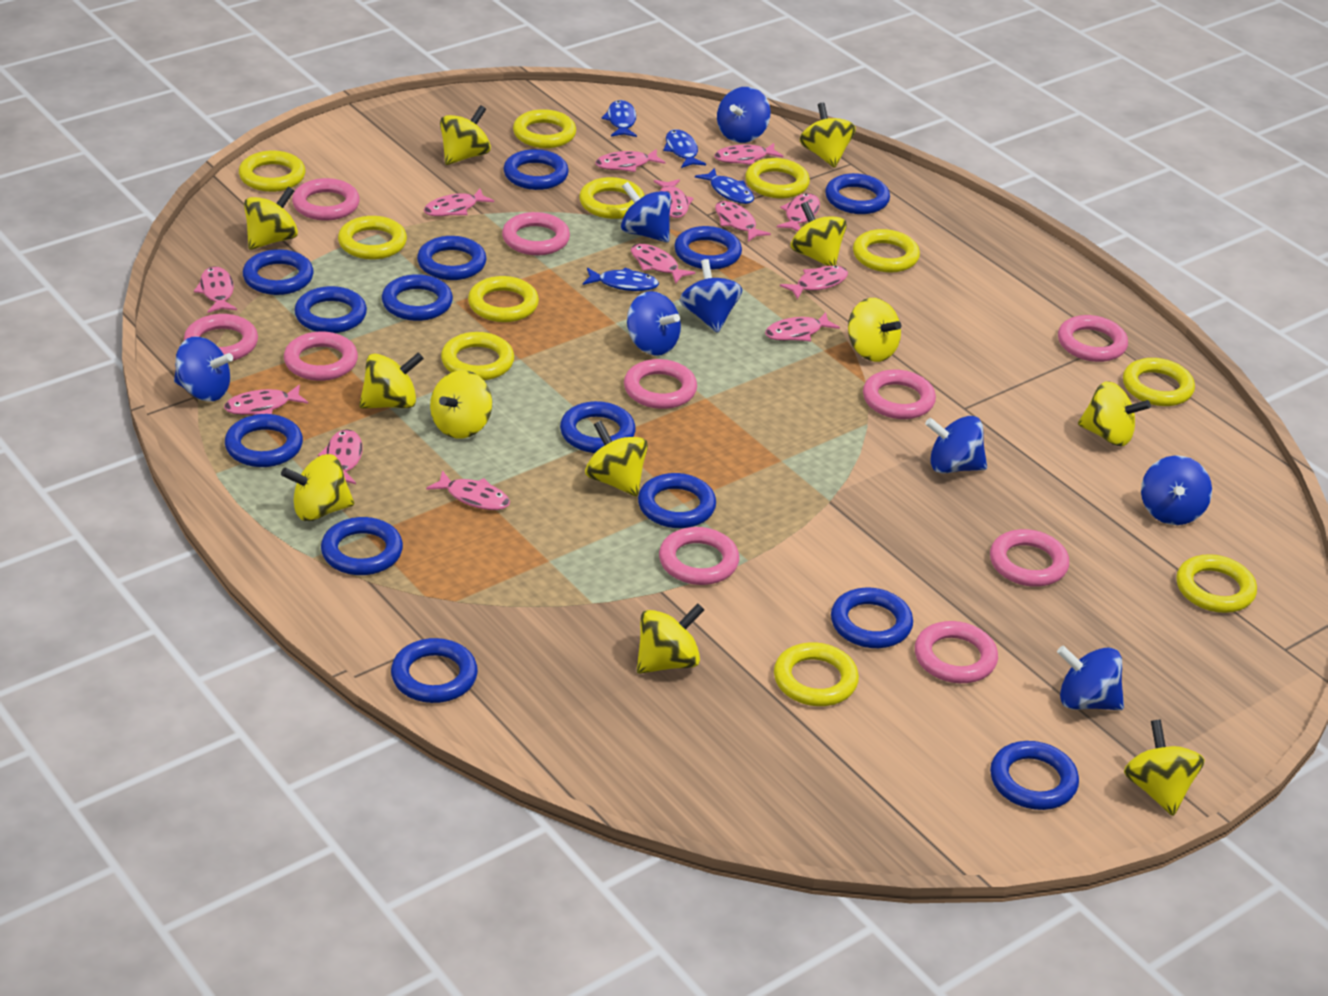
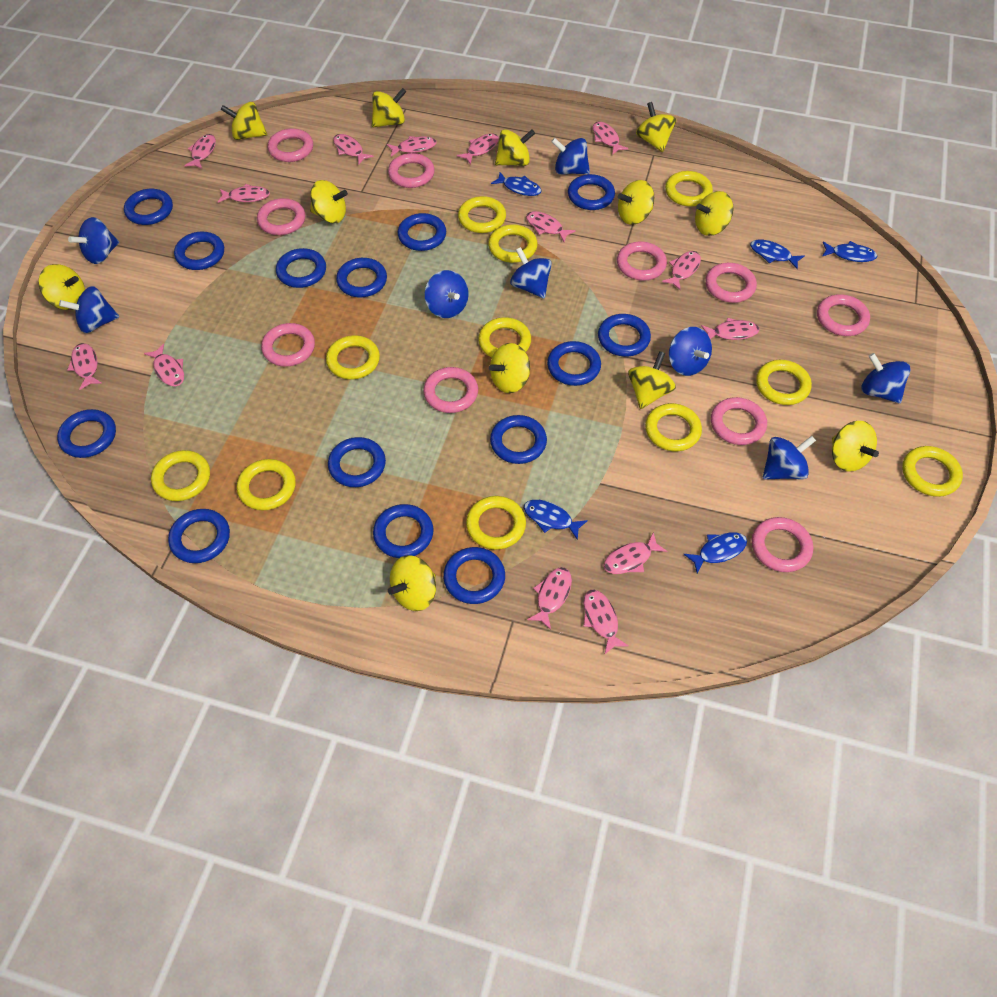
blue fish: [583,267,659,291] [601,100,637,137] [663,129,706,168] [695,168,754,204] = 4 -> [491,172,542,196] [524,500,588,540] [683,532,747,574] [750,240,805,269] [822,241,877,262] = 5
pink fish: [194,266,237,313] [224,385,308,415] [318,429,363,484] [424,189,494,216] [426,470,510,510] [595,149,666,172] [631,244,695,283] [654,179,694,218] [714,143,783,165] [715,201,771,242] [765,312,840,341] [777,193,820,232] [780,266,848,300] = 13 -> [67,343,102,390] [144,344,184,386] [184,134,216,169] [218,184,270,203] [333,134,373,165] [387,136,437,157] [457,133,499,165] [526,211,576,242] [527,567,572,630] [583,590,629,655] [593,121,629,155] [604,532,667,574] [662,251,701,290] [701,318,759,340] = 14

